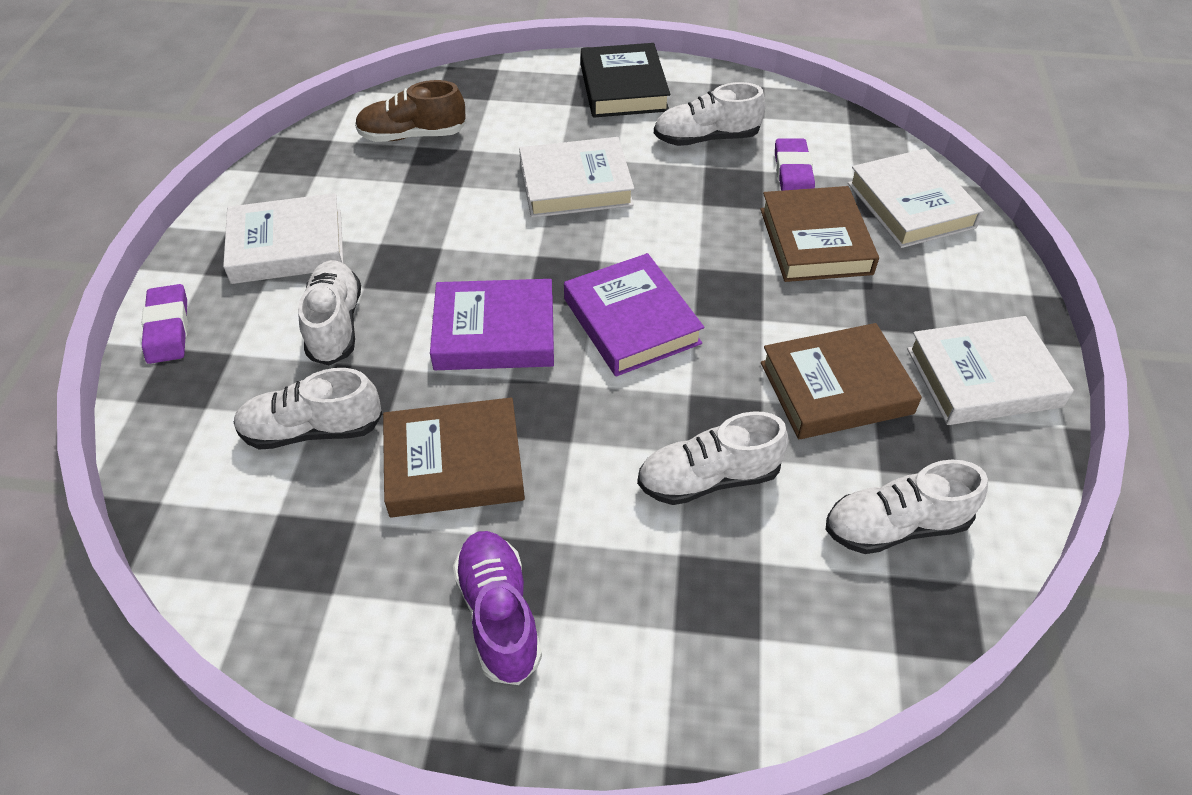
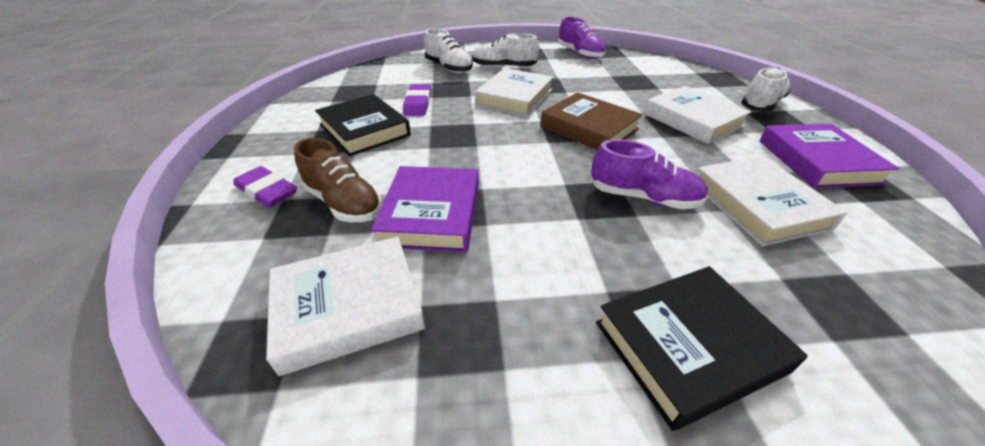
black book: [580,43,670,118] = 1 -> [315,94,411,156] [596,266,808,431] = 2
brown book: [383,397,525,517] [760,186,879,282] [761,323,922,439] = 3 -> [540,92,643,150] = 1
purple shoe: [453,531,542,685] = 1 -> [558,17,606,59] [590,139,708,209] = 2
white shoe: [233,368,382,450] [298,260,361,365] [637,411,789,505] [654,82,765,146] [826,460,988,554] = 5 -> [424,29,473,73] [472,33,539,68] [741,67,791,111] = 3

